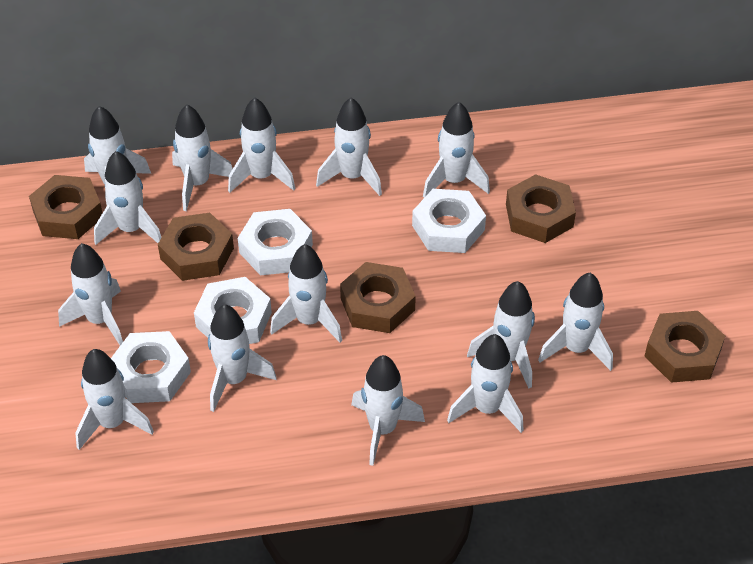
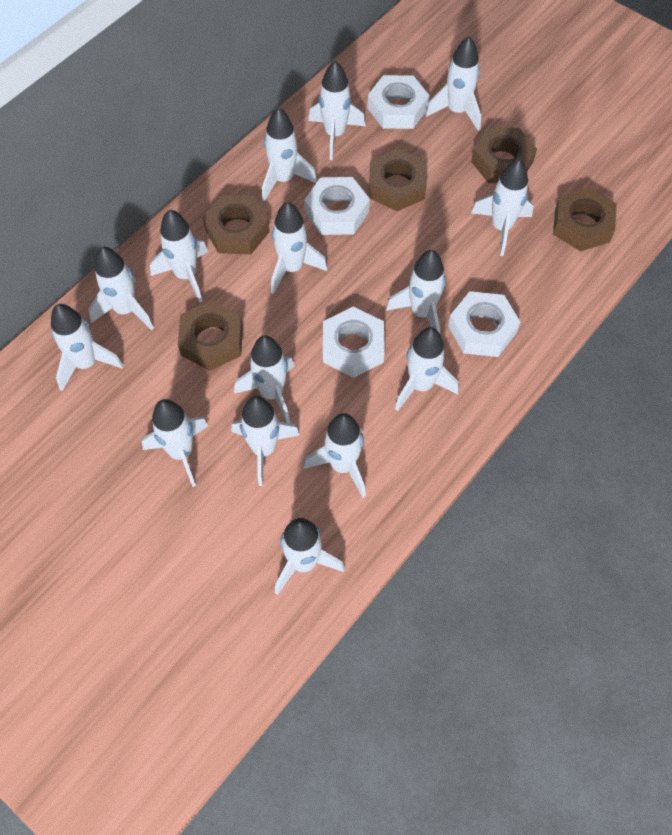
white rocket: [58,243,123,345] [75,349,154,450] [84,106,151,205] [94,151,162,245] [172,105,233,211] [208,304,277,412] [228,97,296,193] [270,244,342,342] [316,98,382,196] [351,355,425,466] [423,102,490,198] [447,334,524,433] [467,281,535,388] [538,273,613,371] = 14 -> [51,304,124,391] [88,247,154,330] [142,399,208,487] [150,210,208,303] [232,396,300,486] [234,335,294,423] [262,108,317,202] [271,202,328,294] [275,518,345,595] [304,413,366,498] [309,61,365,160] [386,250,446,334] [395,327,459,411] [425,36,481,131] [471,159,533,256] = 15

